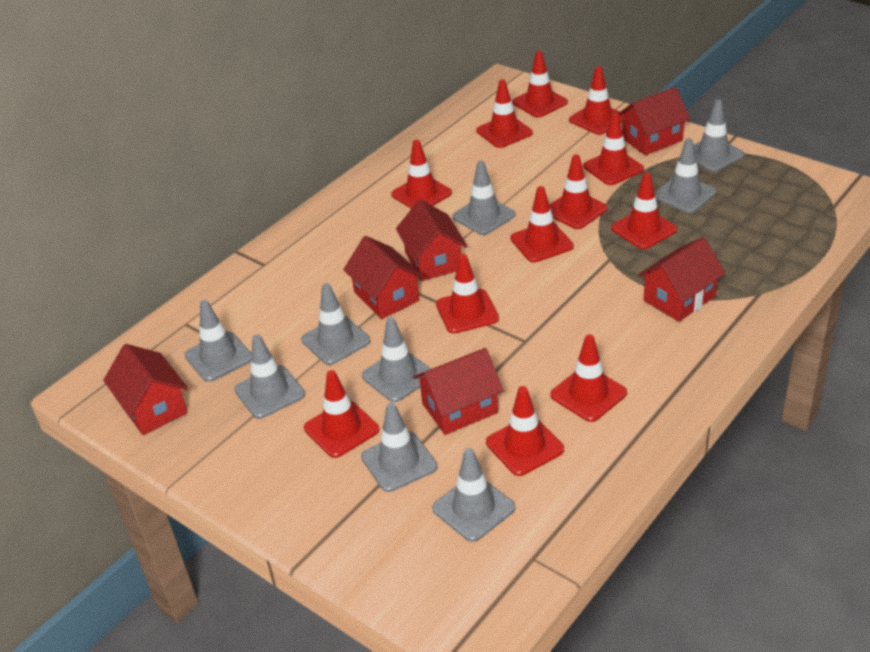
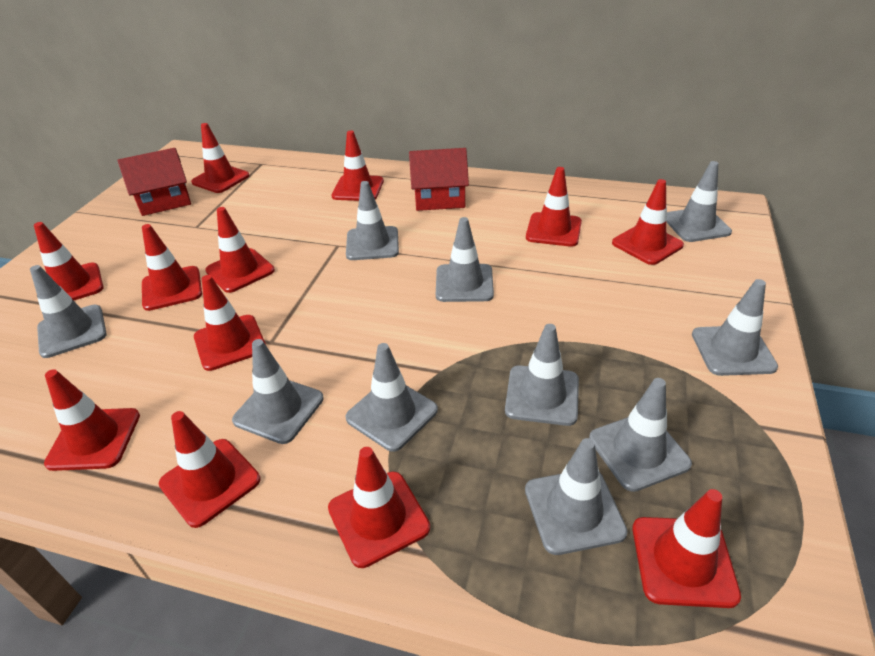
grey traffic cone: [185,300,252,382] [234,334,305,419] [301,283,371,365] [361,402,437,492] [362,317,431,402] [432,448,515,542] [452,161,515,235] [654,138,716,213] [694,100,745,172] = 9 -> [30,265,107,358] [232,339,324,444] [345,343,438,452] [346,181,399,260] [436,217,494,302] [505,324,579,426] [525,438,628,555] [589,378,692,492] [666,161,732,242] [692,279,778,376] = 10
red house: [103,344,188,435] [343,236,424,319] [396,199,468,281] [413,348,504,435] [618,87,690,155] [638,237,726,322] = 6 -> [118,148,191,216] [409,148,469,211] = 2

